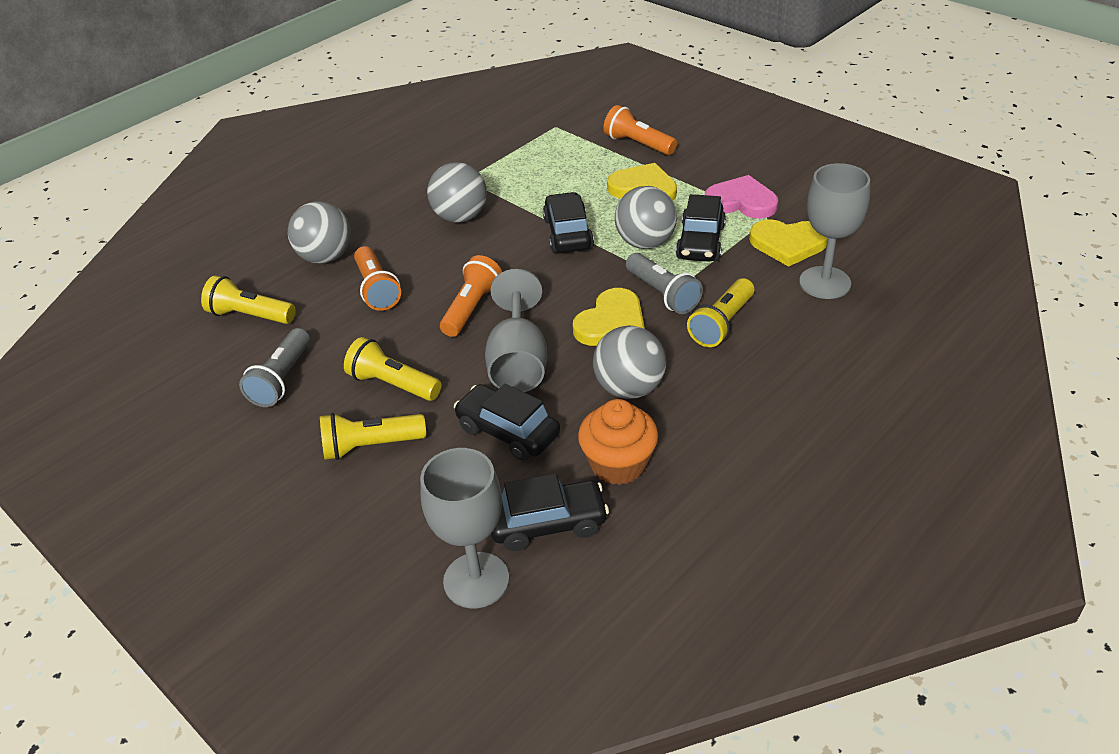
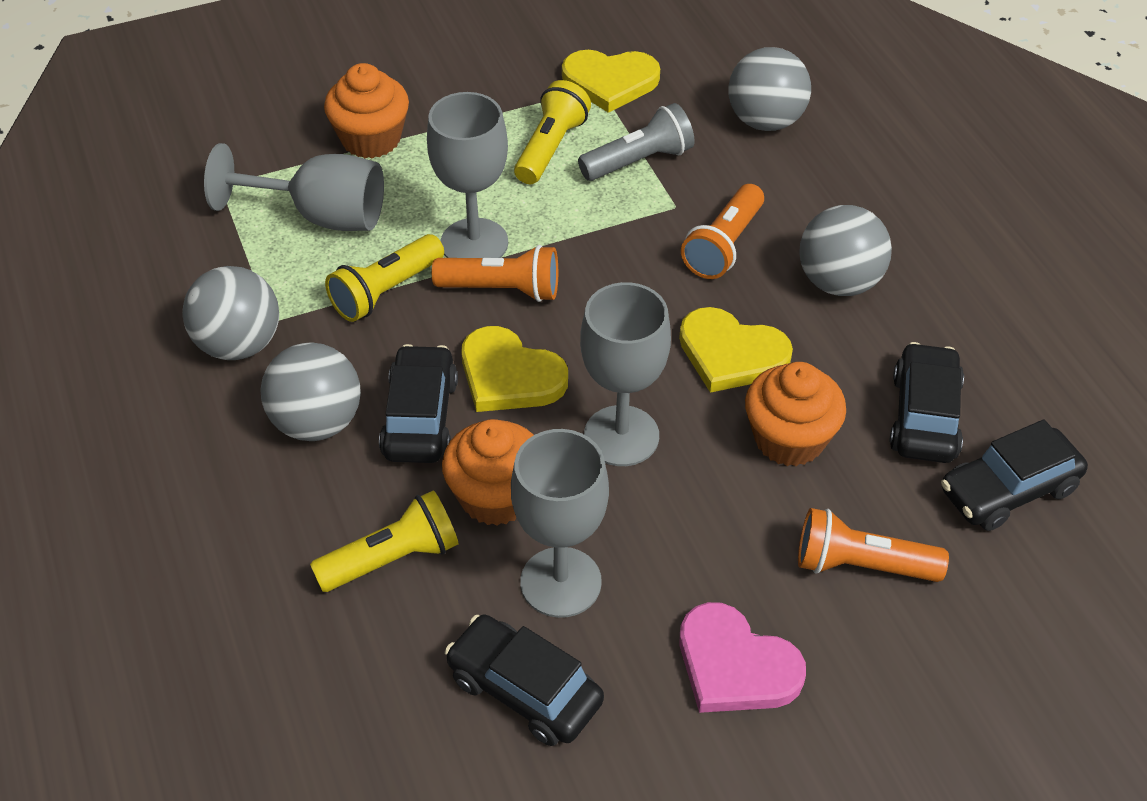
grey flashlight: [239,328,310,407] [626,253,703,314] = 2 -> [578,103,695,181] = 1
grey goblet: [420,448,509,608] [485,269,547,392] [799,163,870,299] = 3 -> [204,143,384,231] [427,92,508,258] [511,429,609,618] [580,282,671,466] = 4
orange cupcake: [578,399,658,485] = 1 -> [324,63,409,159] [442,419,534,526] [745,362,846,466] = 3
yellow flashlight: [201,276,295,324] [320,413,426,460] [344,337,441,401] [687,278,754,347] = 4 -> [310,490,459,592] [325,234,444,322] [514,80,591,184] = 3

